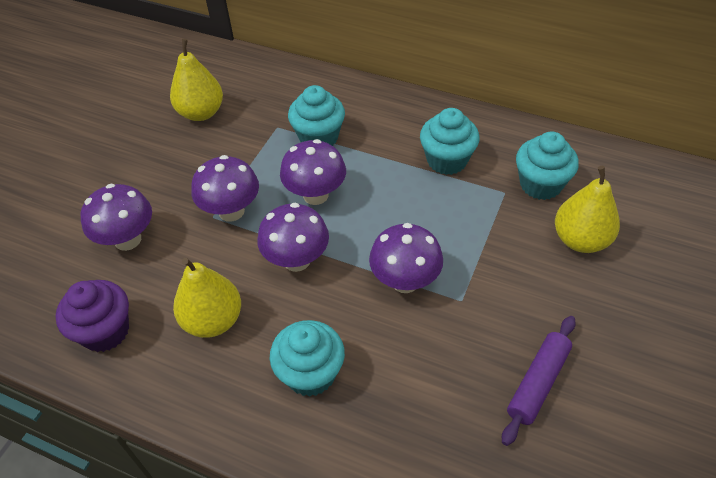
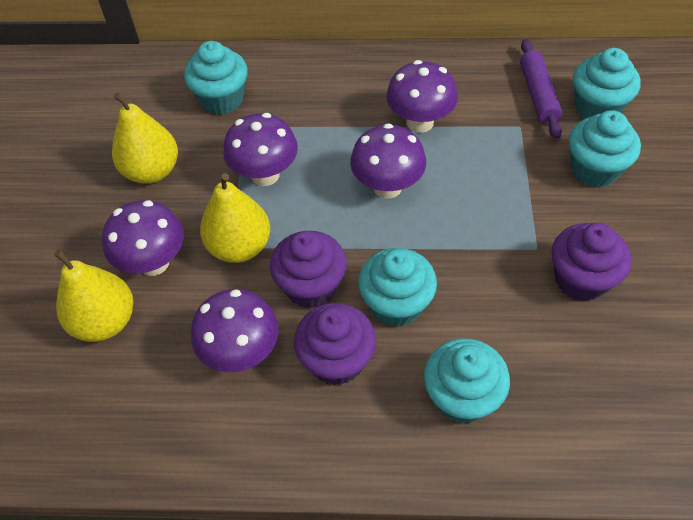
purple cupcake: [56,280,129,352] = 1 -> [270,231,347,308] [294,303,376,385] [552,223,631,302] = 3
turquoise cupcake: [270,320,345,397] [288,85,345,146] [420,108,479,175] [516,132,579,200] = 4 -> [184,41,248,115] [358,248,437,327] [424,338,510,424] [569,110,641,188] [573,48,641,119] = 5

